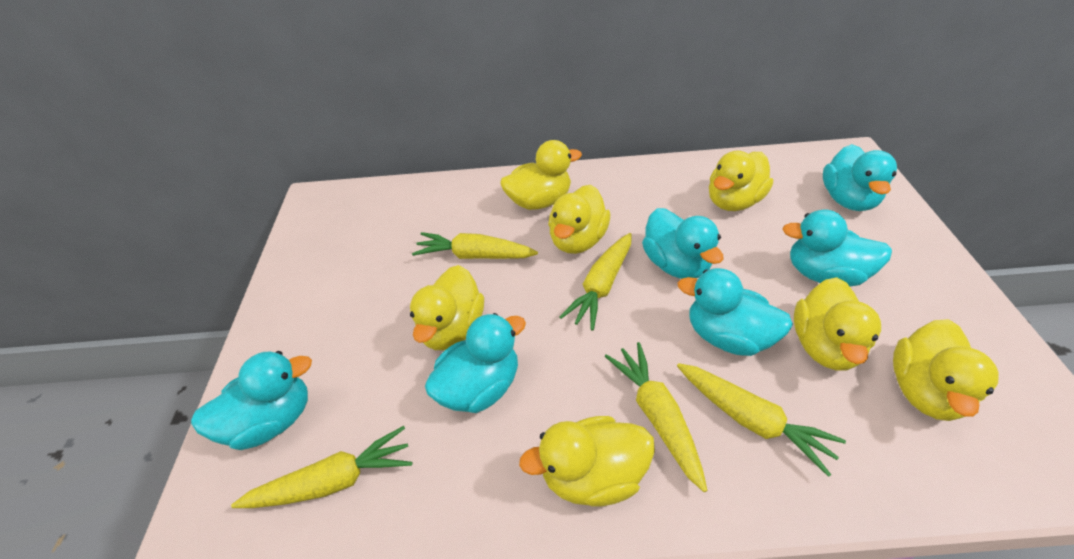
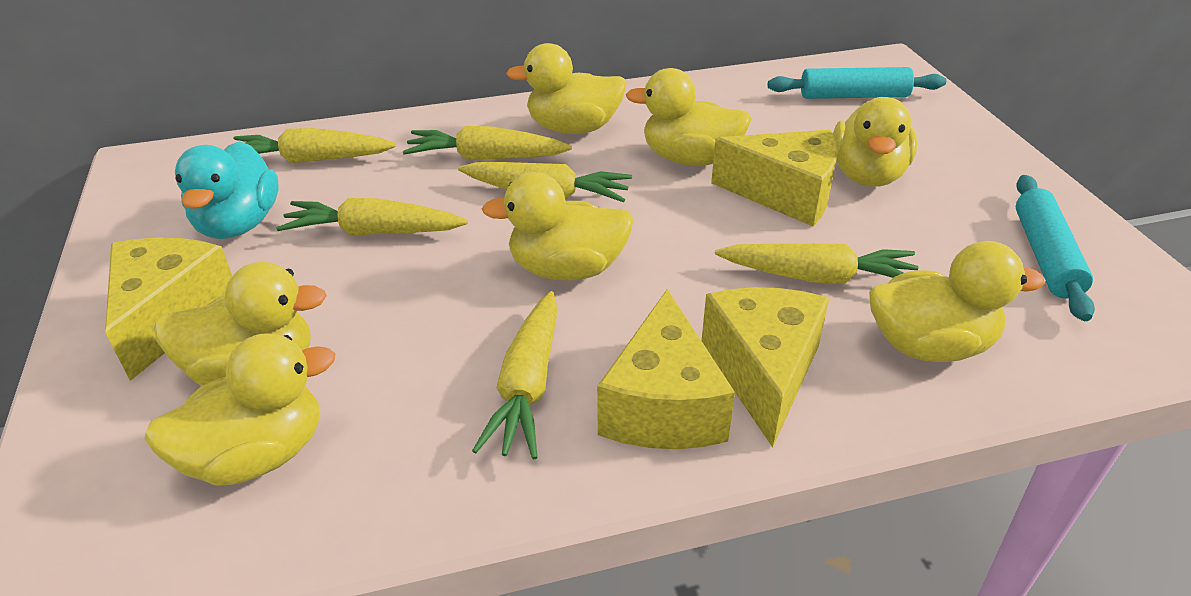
turquoise duck: [191,351,312,450] [425,313,526,413] [642,208,724,279] [677,268,793,356] [782,210,892,286] [823,144,897,211] = 6 -> [175,141,278,239] = 1
turquoise rolling pin: none = 0 -> [768,67,946,99] [1016,175,1095,321] = 2
yellow carrot: [231,426,412,508] [412,232,538,259] [559,233,632,331] [605,342,707,492] [677,363,846,477] = 5 -> [234,128,396,163] [276,198,468,235] [403,126,572,160] [458,162,632,202] [472,291,558,460] [715,244,919,284] = 6
yellow cheese: none = 0 -> [105,237,232,381] [597,289,735,449] [702,287,829,448] [711,130,838,226] = 4

